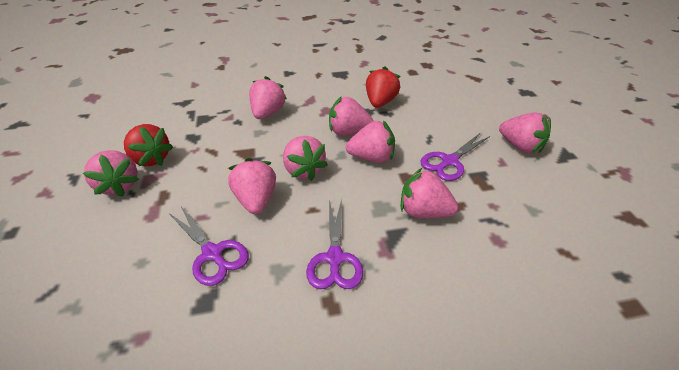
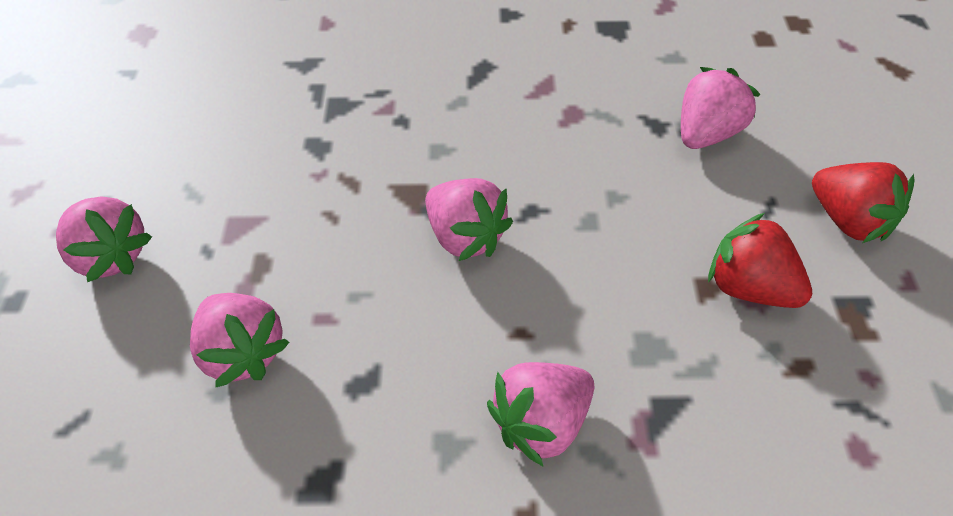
pink strawberry: [83,150,139,197] [228,158,276,214] [249,76,287,119] [283,136,328,181] [329,97,374,135] [346,120,395,163] [401,168,458,218] [499,112,551,153] = 8 -> [56,196,152,282] [190,293,290,388] [425,178,513,261] [487,362,594,466] [681,67,760,149] = 5
purple scissors: [169,207,249,286] [306,199,363,289] [421,132,490,181] = 3 -> none = 0

